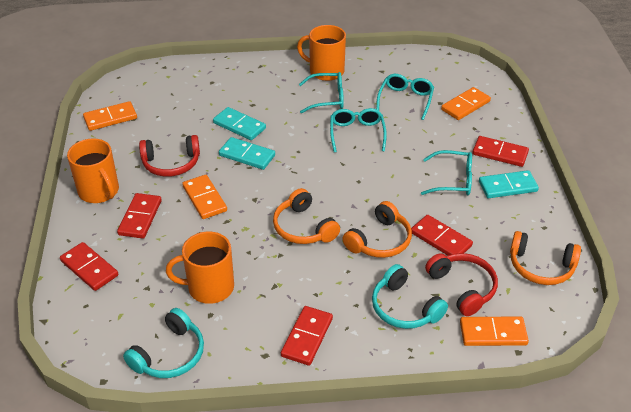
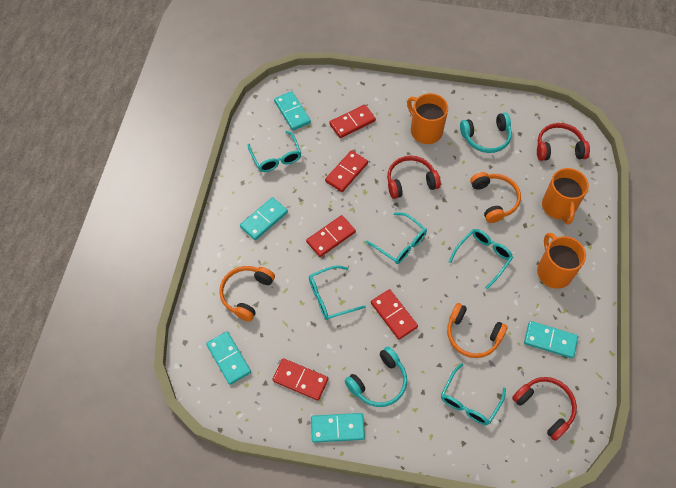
orange domino: [83,101,137,131] [182,175,227,219] [441,87,491,120] [460,317,529,346] = 4 -> none = 0
red headphones: [139,135,200,177] [425,253,498,316] = 2 -> [387,156,441,199] [512,377,577,441] [537,123,590,161] = 3
turquoise domino: [213,107,266,140] [219,137,275,170] [479,170,539,198] = 3 -> [206,332,251,385] [240,197,288,240] [274,91,311,131] [311,413,365,443] [524,321,578,358] = 5
turquoise glasses: [299,72,344,113] [330,108,387,153] [376,74,434,120] [421,150,472,195] = 4 -> [248,131,301,172] [309,266,366,320] [366,212,427,264] [441,363,506,425] [449,229,513,289] = 5

